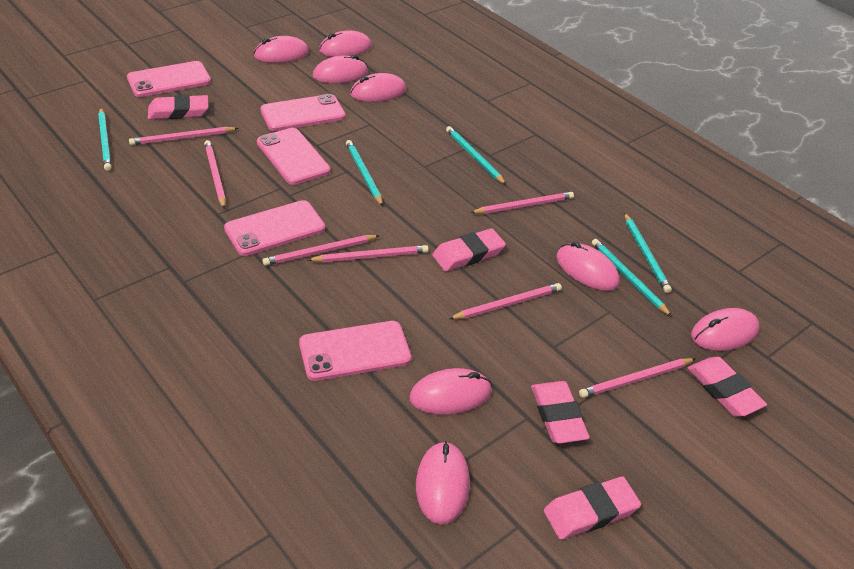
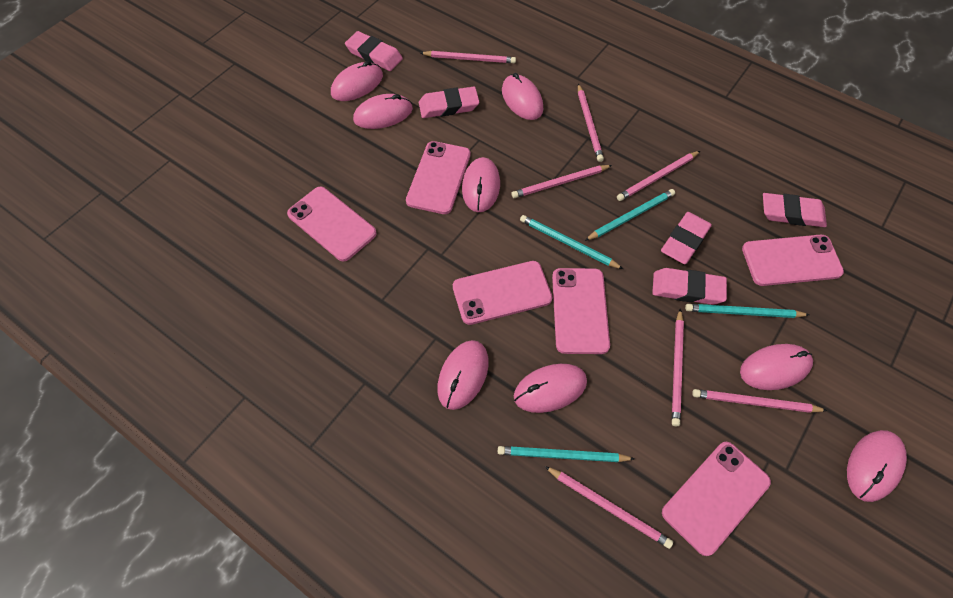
pink phone: [127,61,211,97] [224,200,325,256] [257,128,330,185] [260,94,346,131] [299,321,411,381] = 5 -> [287,187,377,262] [406,141,470,214] [453,261,553,325] [552,268,610,354] [662,442,771,556] [742,235,844,286] = 6
turquoise pencil: [98,108,111,171] [346,140,383,206] [446,126,506,185] [592,239,672,317] [624,213,672,293] = 5 -> [498,446,635,462] [520,215,623,269] [584,189,675,241] [685,304,809,318] = 4

